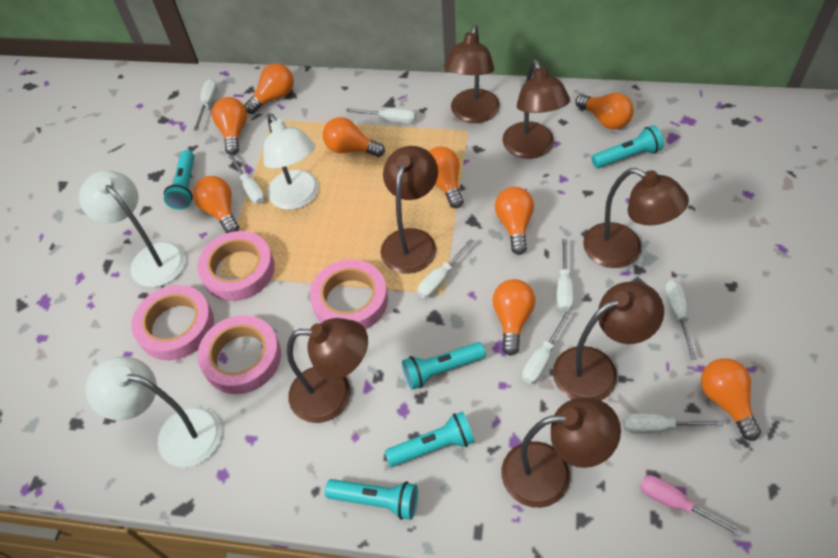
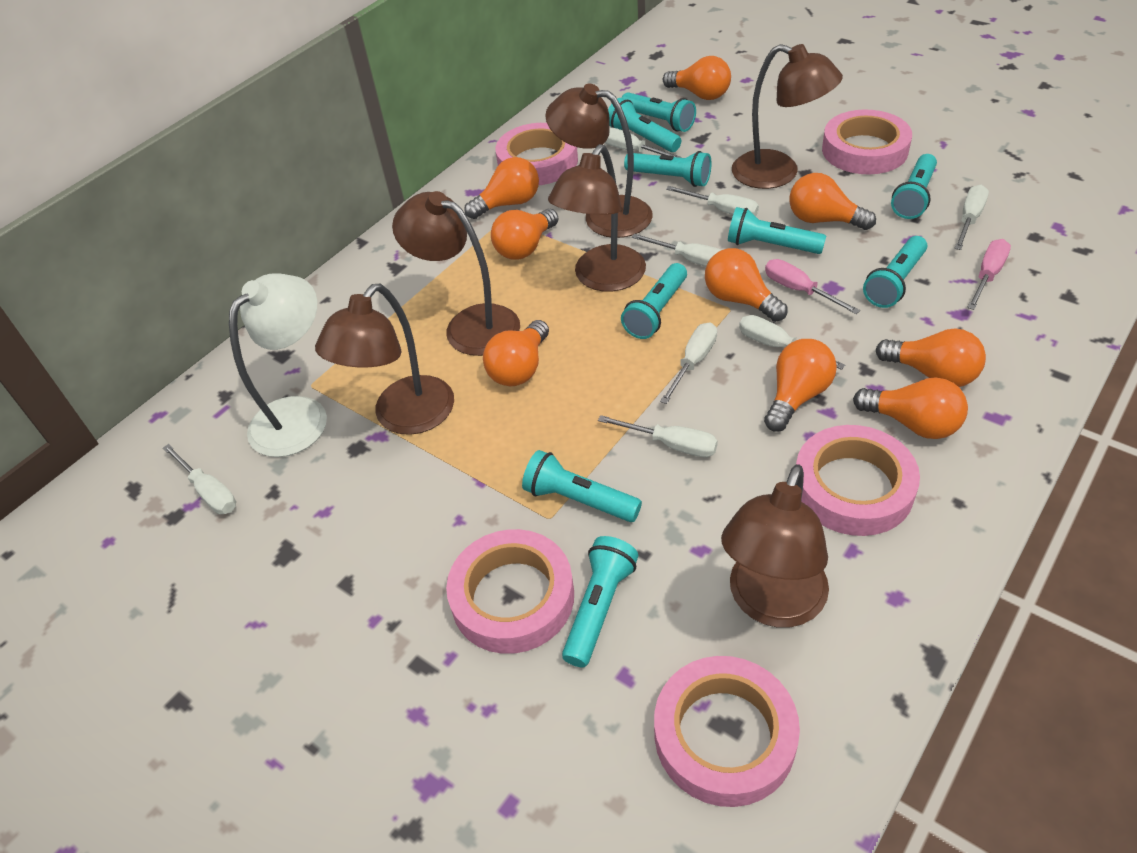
brown lamp: [287,318,368,423] [381,146,438,274] [444,25,500,123] [501,398,621,508] [503,60,570,159] [553,282,664,400] [583,168,689,268] = 7 -> [315,284,454,435] [392,191,520,356] [545,83,653,238] [548,144,646,292] [721,464,829,628] [732,44,843,189] = 6
pink screwdriver: [640,475,743,538] = 1 -> [765,259,860,314] [967,239,1011,310] = 2
pink tape: [131,285,214,360] [197,231,275,301] [198,315,281,394] [310,259,388,329] = 4 -> [446,529,574,654] [495,123,578,185] [654,656,800,807] [796,425,920,536] [822,110,912,174] = 5
turquoise flashlight: [164,150,195,210] [325,479,418,520] [385,411,475,467] [402,342,486,390] [592,125,664,168] = 5 -> [522,450,642,522] [562,536,638,668] [608,98,681,152] [621,263,687,339] [622,92,696,132] [624,151,712,187] [728,207,826,254] [863,236,927,308] [891,154,937,219] = 9
white lamp: [79,170,185,287] [86,356,221,467] [263,113,319,210] = 3 -> [229,273,327,457] = 1

